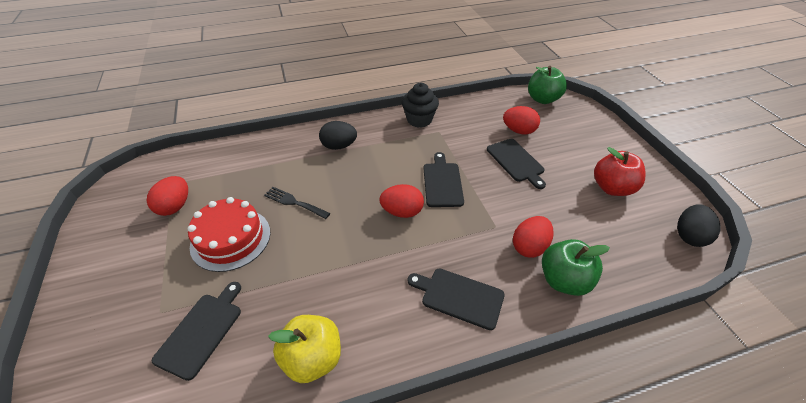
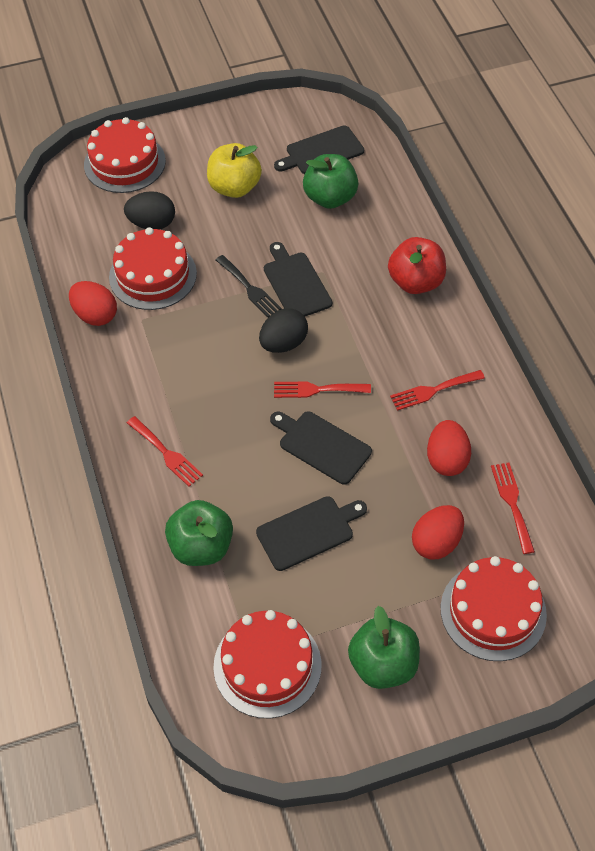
black cupcake: [402,83,439,128] = 1 -> none = 0
green apple: [528,66,567,104] [542,239,610,296] = 2 -> [165,500,233,566] [303,154,358,209] [348,606,420,689] = 3
red cake: [188,197,270,272] = 1 -> [84,117,166,193] [109,227,197,310] [213,610,322,718] [441,556,547,661] = 4
red egg: [147,176,188,216] [379,184,424,218] [503,106,540,134] [513,216,554,258] = 4 -> [69,281,117,326] [412,505,464,559] [427,420,471,476] = 3
red fork: none = 0 -> [127,416,203,487] [274,382,371,398] [390,370,485,411] [491,463,535,554] = 4

